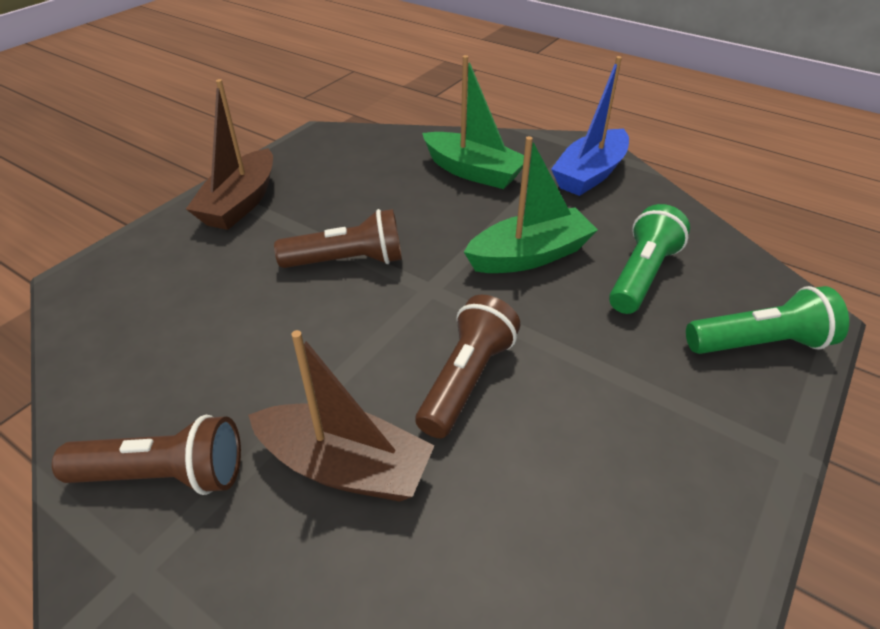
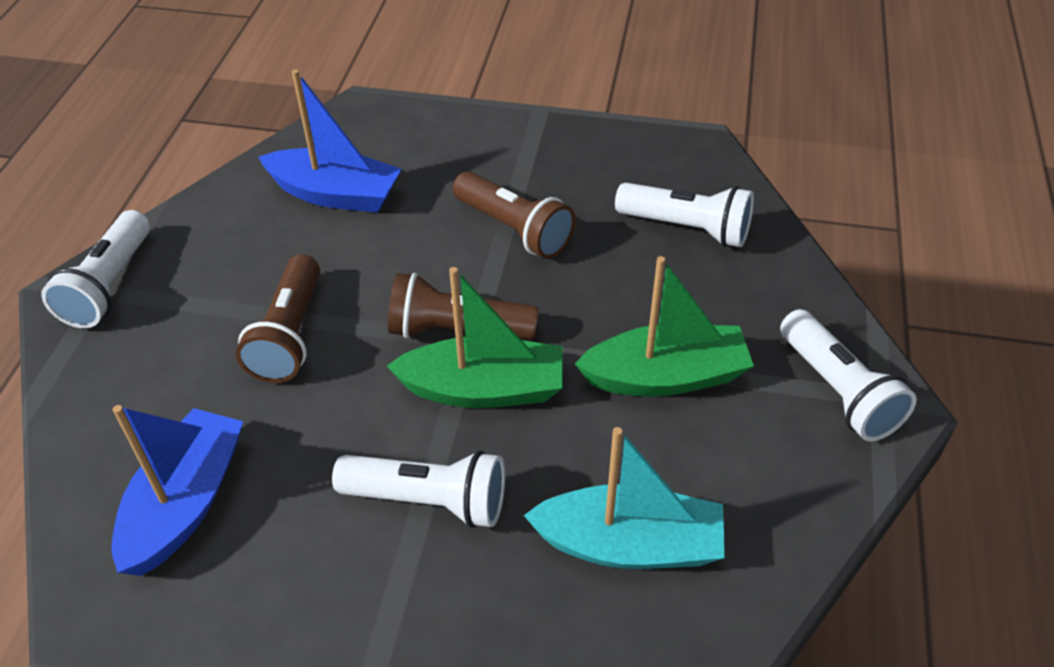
blue boat: [551,56,629,196] = 1 -> [111,405,244,576] [258,69,401,213] = 2
brown boat: [186,79,273,230] [248,330,435,502] = 2 -> none = 0
green flashlight: [609,204,690,314] [686,286,849,354] = 2 -> none = 0
turquoise boat: none = 0 -> [523,427,725,569] = 1
white flashlight: none = 0 -> [41,210,150,328] [332,451,505,528] [615,183,754,247] [780,309,917,442] = 4

